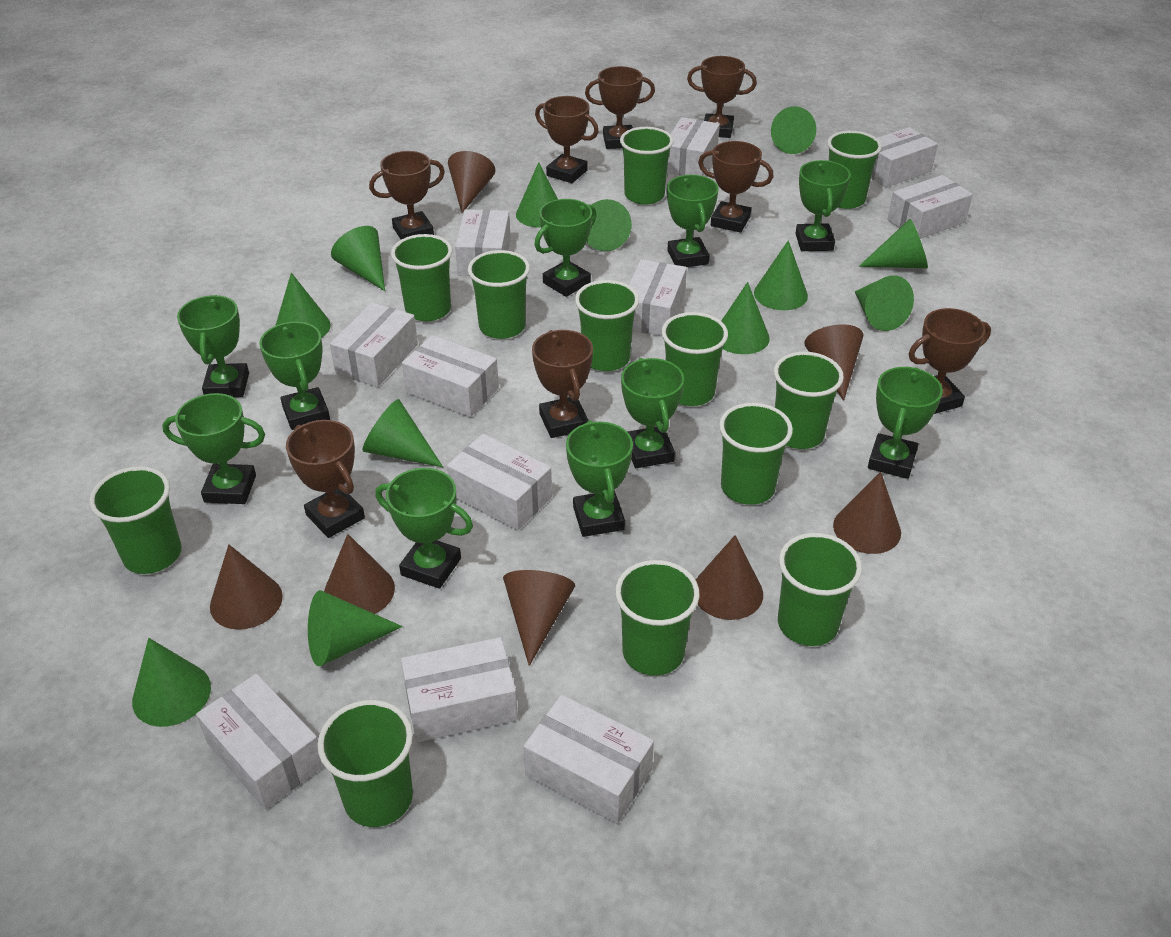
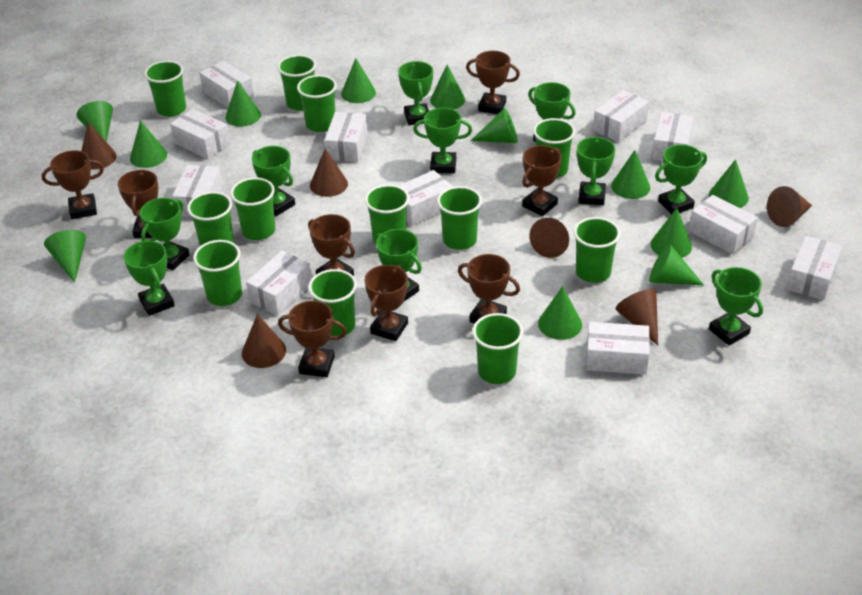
brown cone: [210,544,283,630] [324,534,395,614] [448,151,495,213] [503,570,575,666] [696,535,763,620] [805,324,863,401] [833,472,901,554] = 7 -> [81,122,117,170] [242,314,286,368] [310,148,348,197] [529,218,569,258] [616,289,658,345] [767,186,812,227] = 6

